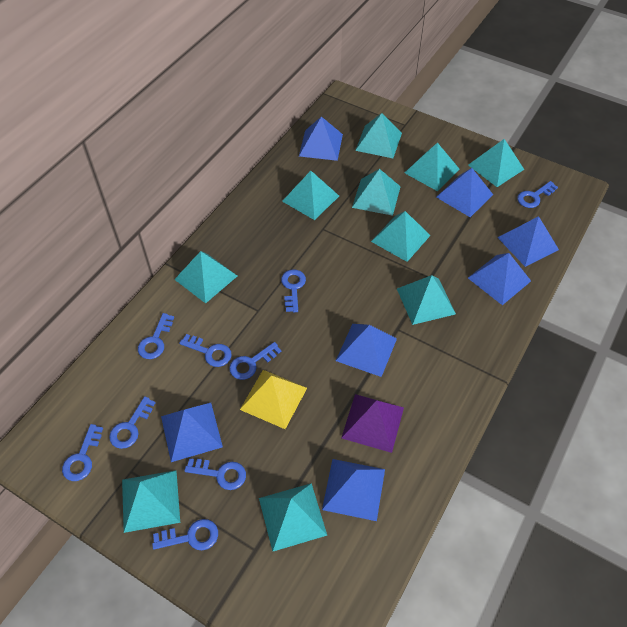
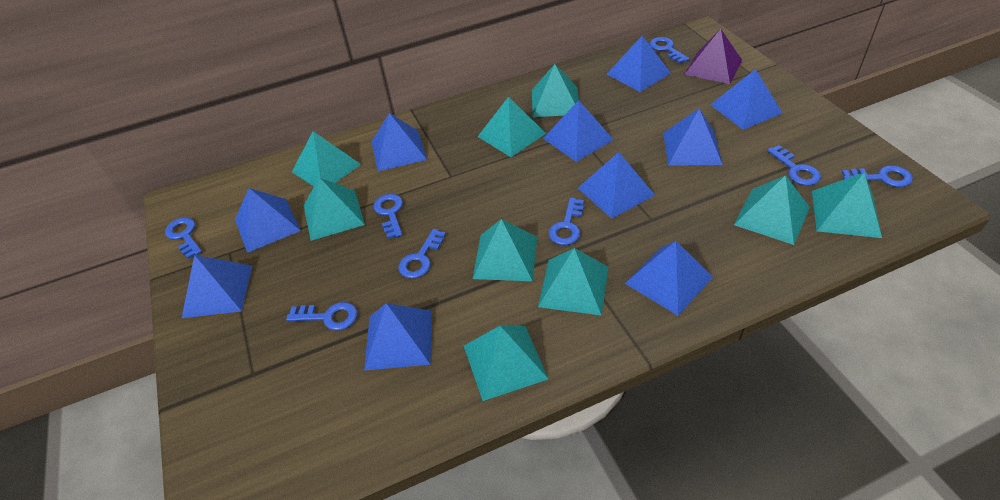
blue key: [62,424,103,481] [109,396,155,449] [138,313,174,359] [152,519,218,550] [179,334,232,367] [184,458,246,490] [229,342,281,380] [281,269,306,312] [517,181,558,208] = 9 -> [165,217,202,259] [286,302,357,331] [374,194,403,239] [398,229,446,279] [548,198,584,245] [650,37,690,63] [767,145,821,186] [842,165,913,187] = 8
blue pyramid: [161,403,223,462] [299,116,343,161] [322,459,385,521] [336,324,397,377] [436,168,493,217] [468,253,531,305] [497,216,559,267] = 7 -> [182,255,252,318] [235,188,301,253] [364,303,432,371] [372,113,427,171] [543,100,614,162] [578,152,655,219] [607,36,671,92] [625,241,713,316] [663,109,723,166] [710,69,782,130] = 10
turquoise pyramid: [122,470,180,533] [174,251,237,303] [259,483,327,551] [282,171,339,220] [352,169,401,216] [355,113,402,158] [371,211,431,262] [397,275,456,325] [405,143,460,191] [468,139,524,187] = 10 -> [292,131,361,186] [304,177,365,241] [464,326,548,401] [473,219,537,281] [477,97,546,157] [532,64,579,117] [538,248,609,316] [734,175,810,245] [812,173,882,238] = 9
yellow pyramid: [240,370,307,429] = 1 -> none = 0

